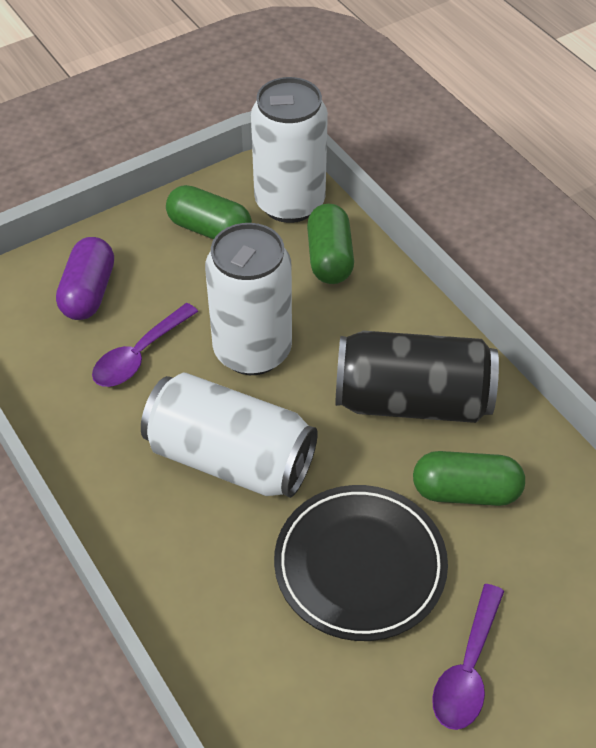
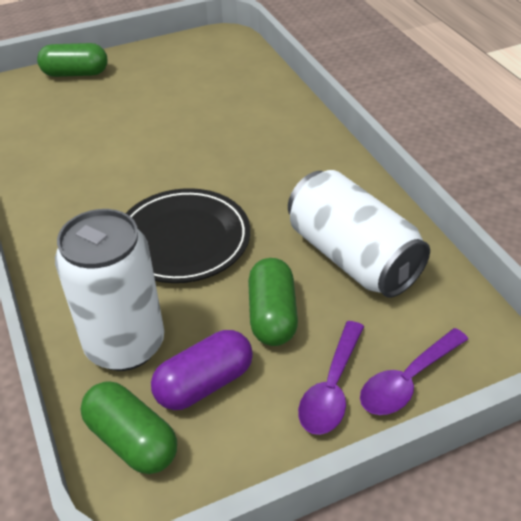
black can: [335,331,499,423] = 1 -> none = 0
white can: [141,373,318,498] [205,223,292,375] [251,77,328,223] = 3 -> [55,209,164,371] [288,170,430,298] = 2

